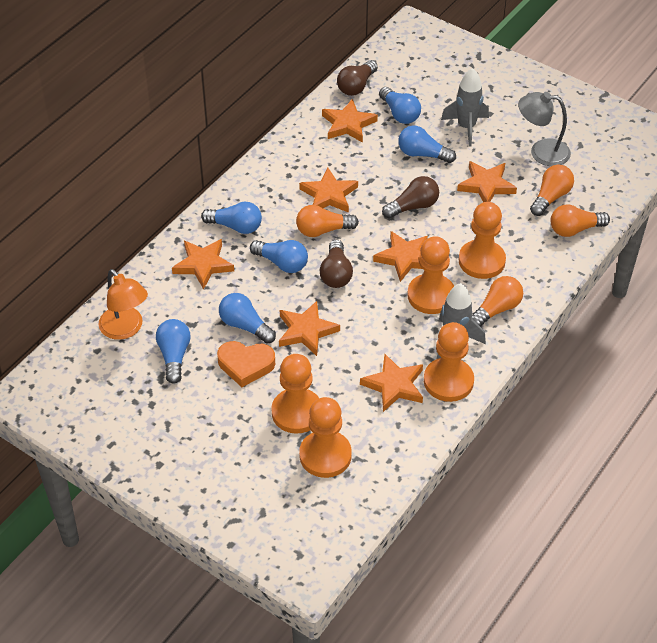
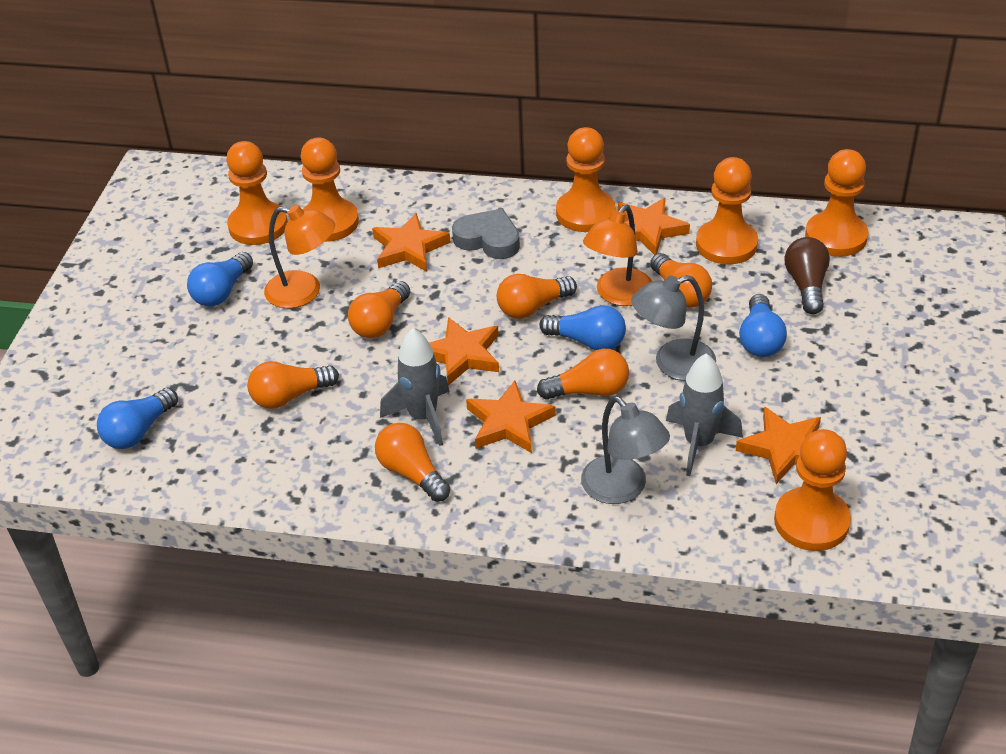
blue light bulb: [156,319,191,384] [201,202,262,234] [219,293,276,344] [250,240,308,273] [379,87,421,124] [398,125,456,163] = 6 -> [97,388,178,449] [187,252,253,307] [540,305,626,350] [739,294,787,357] = 4
brown light bulb: [320,239,353,288] [337,60,378,96] [382,176,439,219] = 3 -> [785,237,830,314] = 1
grey heart: none = 0 -> [452,208,520,259] = 1
grey lamp: [518,92,571,166] = 1 -> [581,396,670,504] [631,275,716,381] = 2
orange heart: [217,341,275,387] = 1 -> none = 0
orange lamp: [98,269,148,340] = 1 -> [264,205,335,308] [583,205,652,306] = 2
orange light bulb: [296,205,359,237] [472,276,523,327] [530,165,574,216] [551,204,610,237] = 4 -> [247,361,339,409] [348,281,411,338] [375,423,450,502] [497,274,577,319] [537,349,629,400] [650,253,712,308] = 6
orange pawn: [271,354,319,434] [299,397,352,478] [407,236,454,314] [424,322,474,402] [459,202,506,279] = 5 -> [226,141,288,245] [300,138,359,242] [556,127,616,232] [696,157,758,265] [774,429,851,551] [805,149,868,257] = 6
orange star: [172,239,234,290] [279,301,340,356] [299,168,358,213] [322,99,378,143] [360,354,423,412] [373,231,428,282] [457,161,517,202] = 7 -> [372,213,451,272] [429,317,499,386] [466,381,556,453] [618,197,690,255] [736,406,821,484] = 5

